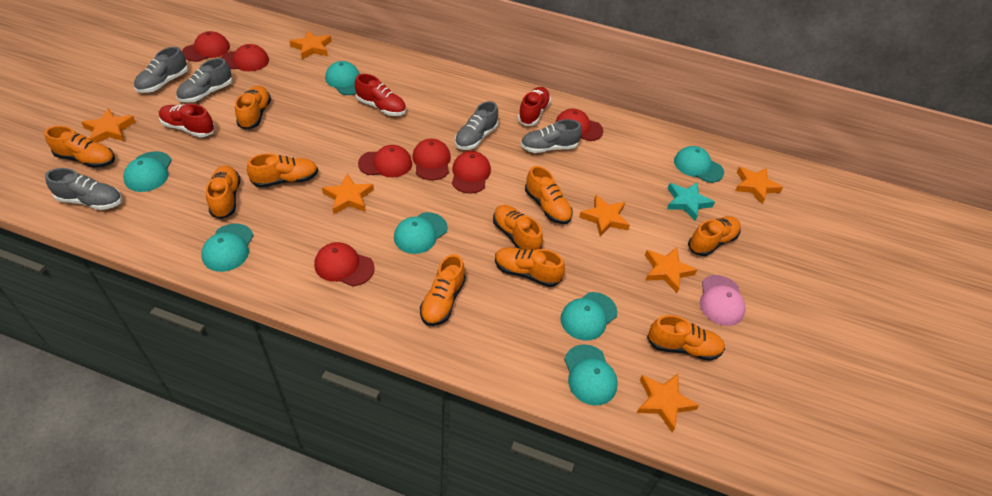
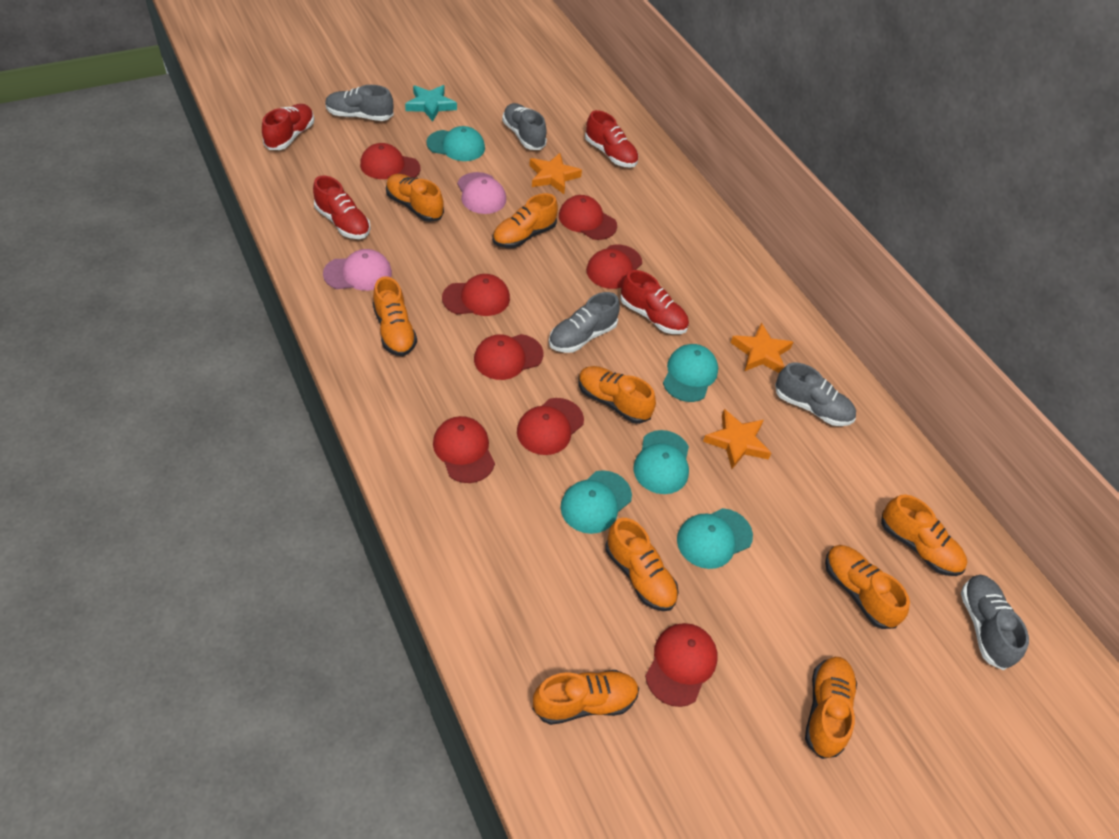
orange shoe: [44,126,115,168] [206,165,241,219] [235,86,271,130] [247,153,318,188] [420,254,466,326] [493,205,543,250] [495,247,565,287] [525,166,573,224] [647,315,725,361] [688,216,741,256] = 10 -> [373,276,417,356] [386,174,444,222] [492,193,558,248] [533,670,639,725] [578,366,656,424] [605,518,679,611] [805,657,857,759] [825,545,910,629] [881,494,967,576] = 9
orange star: [81,108,136,143] [290,30,332,59] [322,174,374,215] [579,195,630,236] [637,374,699,432] [645,247,697,293] [735,167,783,204] = 7 -> [529,153,582,194] [703,409,771,469] [730,323,793,373] = 3
pink cap: [700,275,745,326] = 1 -> [323,249,392,291] [457,172,506,214] = 2
red cap: [182,31,230,62] [221,44,269,71] [314,242,375,286] [358,145,412,177] [412,139,451,180] [452,151,491,193] [555,109,603,141] = 7 -> [360,143,421,179] [433,416,495,483] [442,274,510,316] [474,334,544,380] [517,398,584,455] [559,195,617,240] [586,245,642,289] [645,623,718,707] = 8
red shoe: [159,104,215,137] [355,74,406,116] [518,87,551,126] = 3 -> [262,104,314,150] [313,176,371,239] [585,110,639,168] [620,270,689,334] = 4
turquoise cap: [123,151,172,192] [201,224,253,272] [325,61,360,95] [394,212,448,254] [561,292,617,341] [564,344,618,405] [674,146,724,183] = 7 -> [426,126,485,161] [560,470,632,534] [633,430,689,494] [663,344,718,402] [677,508,753,569] = 5

